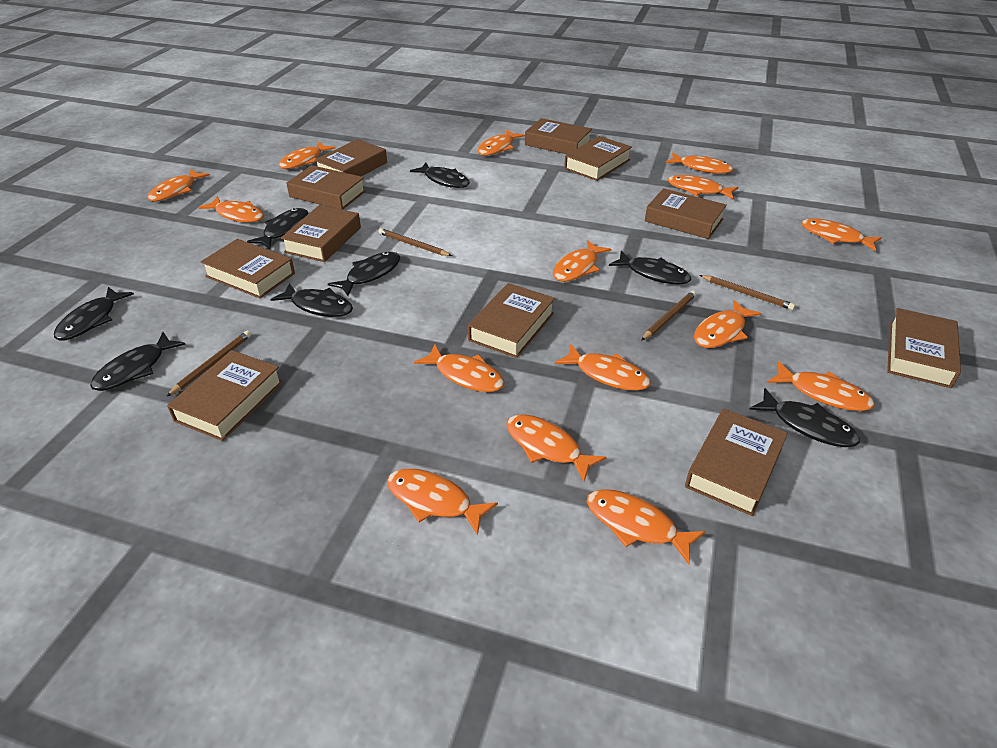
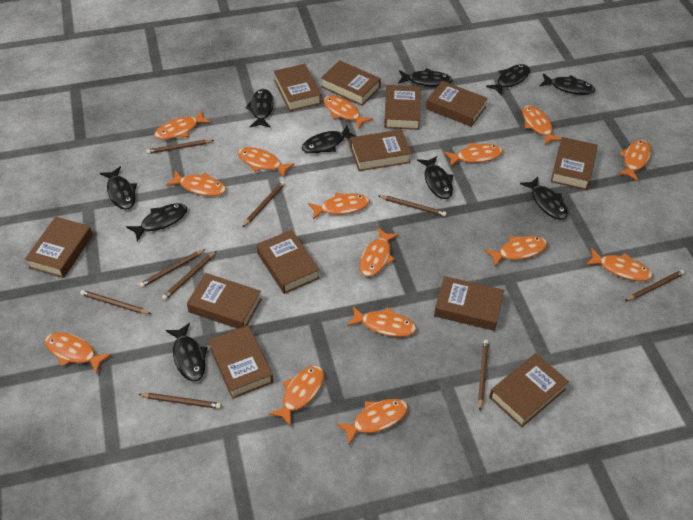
black fish: [54,287,134,340] [90,332,186,391] [247,208,308,249] [270,283,353,317] [328,252,400,296] [410,163,470,188] [609,251,691,284] [749,388,860,447] = 8 -> [100,166,137,210] [126,203,187,241] [166,323,208,381] [245,89,274,128] [301,125,356,153] [398,68,452,87] [417,156,454,199] [486,64,530,96] [520,176,568,220] [539,73,595,95] = 10
brown book: [167,350,283,441] [201,239,295,298] [281,205,361,262] [286,165,366,210] [314,139,387,176] [468,283,555,358] [525,118,592,154] [564,136,632,181] [645,188,727,239] [685,408,788,516] [887,308,961,388] = 11 -> [25,217,93,278] [187,273,262,329] [208,325,273,399] [257,230,320,294] [273,64,322,111] [321,60,381,106] [350,130,411,171] [384,85,420,130] [426,81,488,127] [434,276,504,331] [489,353,569,427] [551,137,598,190] = 12
brown pencil: [166,331,251,397] [378,228,452,256] [641,291,696,341] [700,275,795,310] = 4 -> [80,290,151,314] [138,393,221,409] [139,249,206,288] [146,140,214,154] [162,251,216,300] [243,181,285,227] [378,195,447,216] [478,340,489,410] [625,270,685,301] = 9

